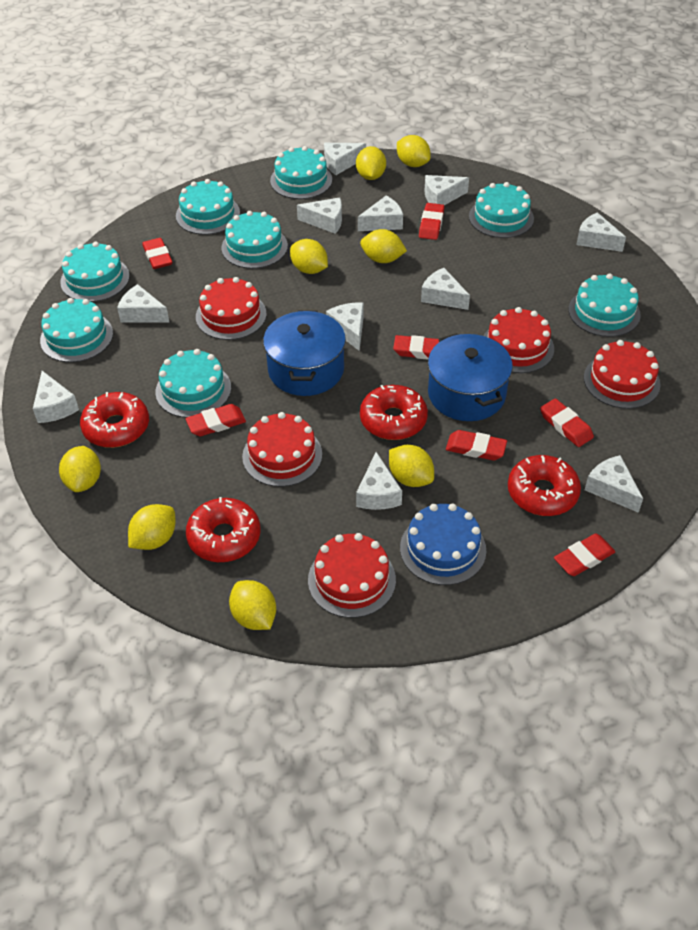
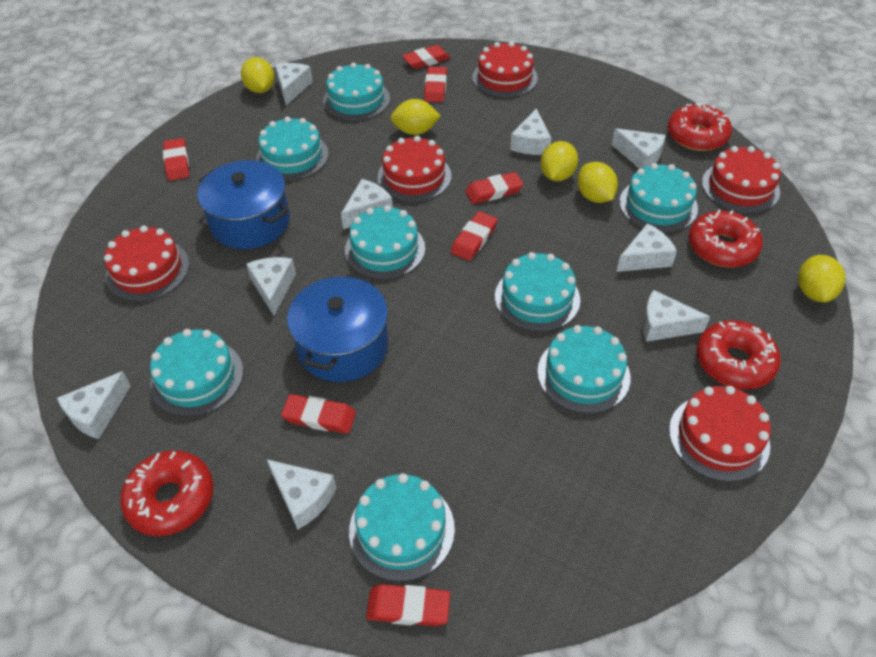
blue cake: [400,503,486,585] = 1 -> none = 0
white cheese: [33,371,79,423] [117,284,169,323] [297,197,342,234] [324,143,366,175] [326,302,364,351] [356,452,402,510] [358,196,403,231] [421,268,470,310] [425,175,469,205] [576,212,626,252] [585,455,643,513] = 11 -> [57,371,131,439] [246,257,296,316] [267,460,337,530] [275,63,313,105] [341,179,393,229] [510,109,551,155] [612,128,666,169] [616,223,677,272] [642,290,710,342] = 9
yellow lemon: [59,446,101,492] [128,504,175,550] [229,580,276,630] [290,239,328,274] [356,146,386,180] [360,229,407,263] [389,445,434,487] [397,135,431,167] = 8 -> [241,57,275,93] [390,99,441,135] [540,141,578,181] [577,162,618,203] [798,255,846,302] = 5

